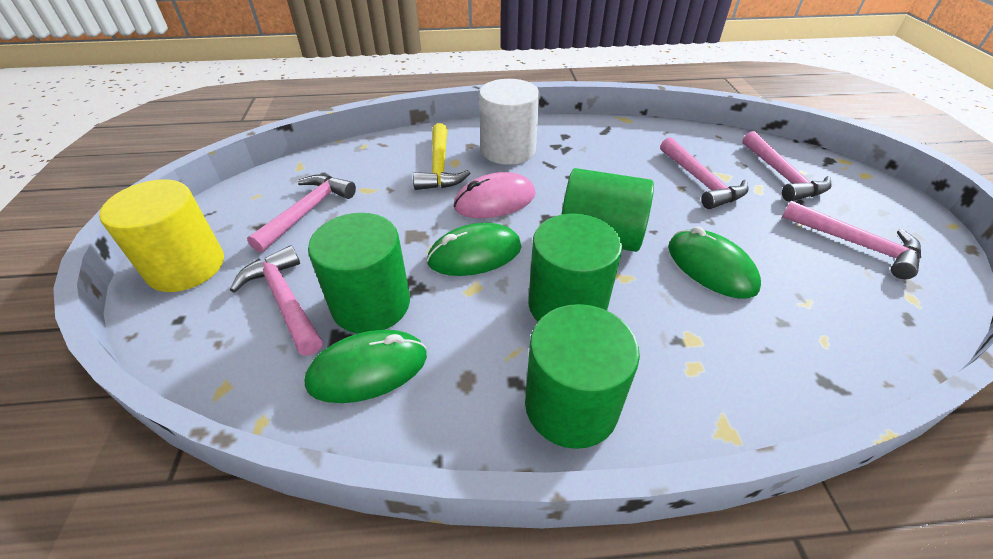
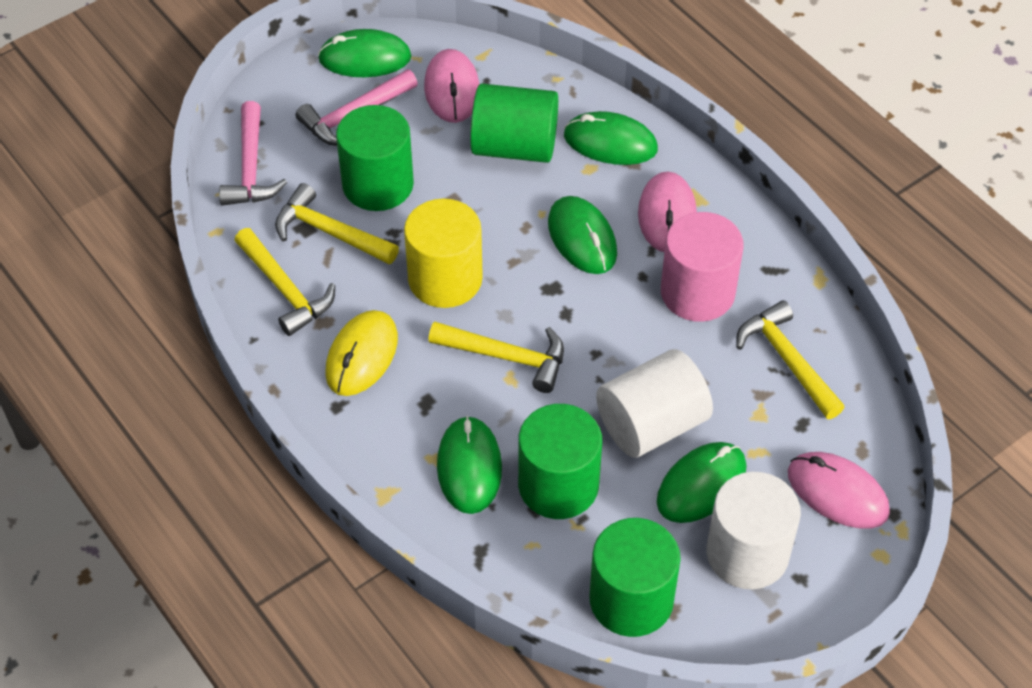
green mouse: [304,330,427,403] [427,223,522,276] [668,227,761,298] = 3 -> [318,29,412,77] [437,415,502,514] [548,196,617,274] [564,111,658,165] [657,442,747,523] = 5
pink cylinder: none = 0 -> [661,212,744,322] = 1
pink hammer: [230,245,322,356] [247,174,356,253] [660,137,749,209] [742,131,831,202] [782,201,921,279] = 5 -> [219,101,287,206] [296,69,418,146] = 2
pink mouse: [454,172,536,218] = 1 -> [424,49,479,123] [638,172,697,252] [788,452,890,529] = 3
white cylinder: [479,79,539,165] = 1 -> [596,349,713,458] [707,472,801,589] = 2
yellow hammer: [413,123,470,190] = 1 -> [234,228,335,336] [275,183,399,264] [428,322,564,393] [736,300,845,419] = 4
yellow mouse: none = 0 -> [325,310,398,396] = 1

